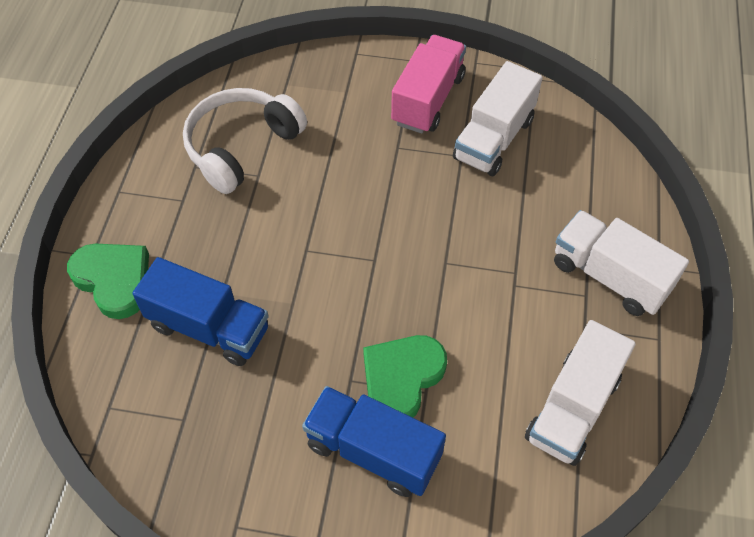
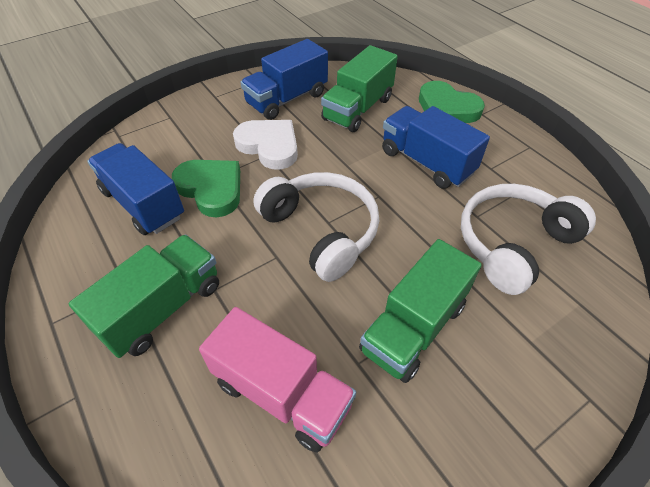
blue truck: [132,257,269,366] [302,386,446,497] = 2 -> [88,143,184,235] [240,39,328,120] [382,106,490,189] = 3
green truck: none = 0 -> [69,234,219,358] [321,45,398,132] [359,239,482,383] = 3
white headphones: [183,88,307,194] = 1 -> [253,172,379,282] [461,184,596,295] = 2
white heart: none = 0 -> [233,120,298,170] = 1
white truck: [453,61,543,176] [525,320,636,466] [554,210,689,316] = 3 -> none = 0

